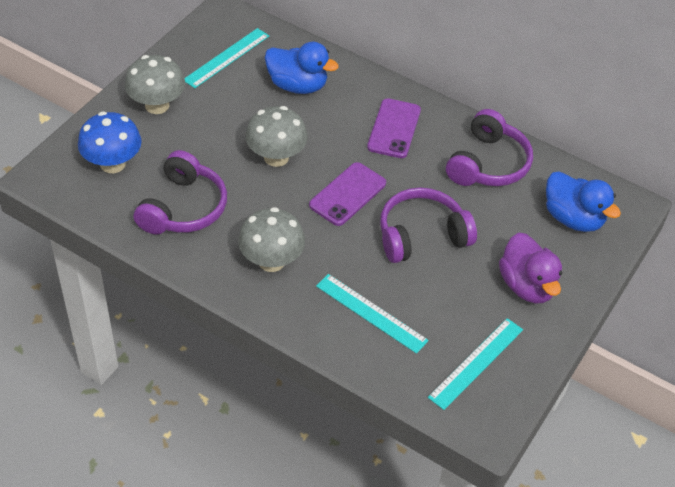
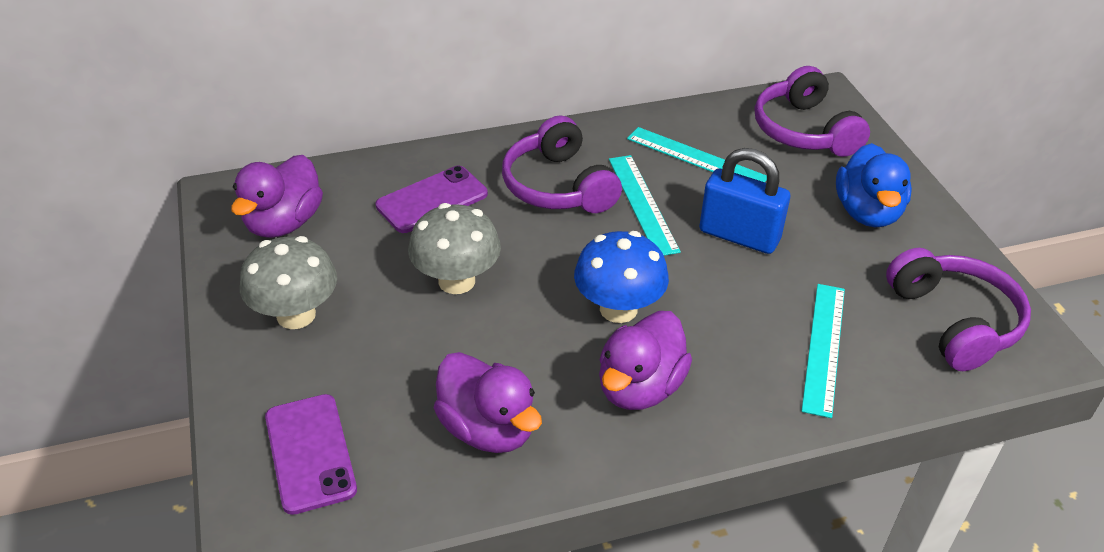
blue duck: [265,42,339,94] [546,171,621,232] = 2 -> [836,143,912,227] = 1
blue padlock: none = 0 -> [699,148,790,254] = 1
grey mushroom: [125,55,185,114] [238,207,305,272] [245,106,308,167] = 3 -> [240,236,337,329] [408,203,501,294] = 2
purple duck: [499,232,562,304] = 1 -> [231,155,323,238] [434,352,542,453] [599,311,692,410] = 3

